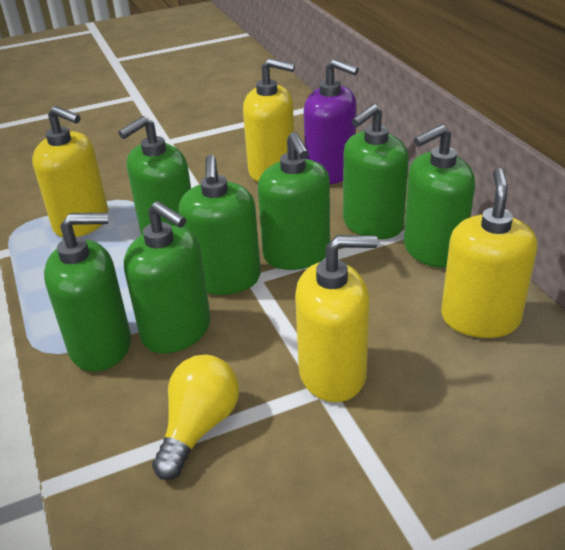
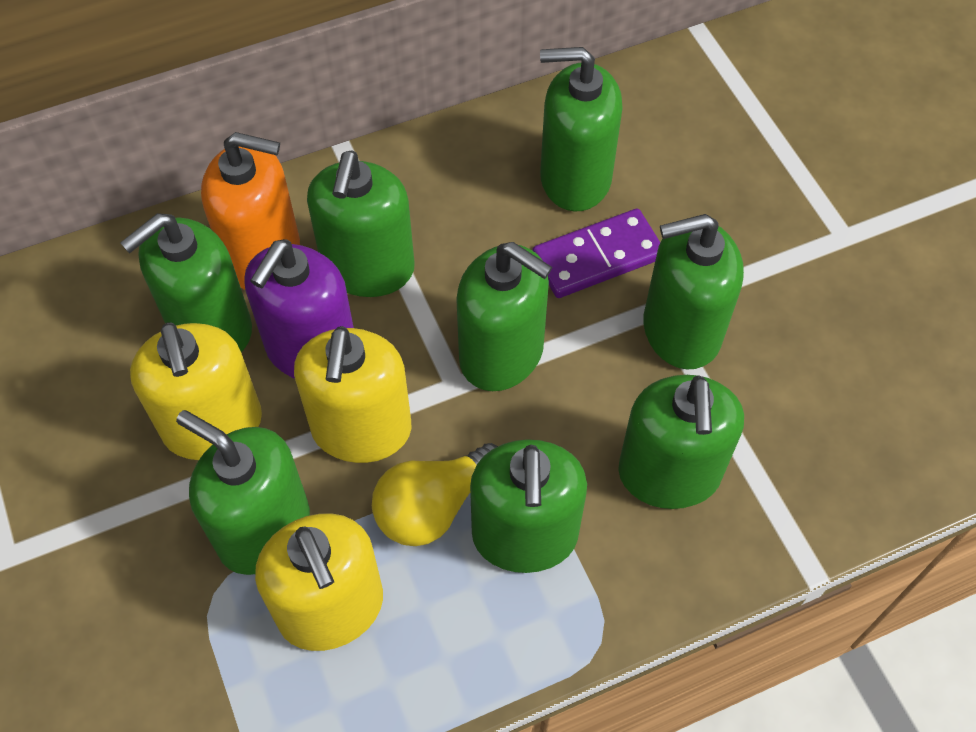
green soap dispenser: [44,213,131,372] [118,116,191,235] [124,201,211,354] [179,155,261,295] [258,132,330,270] [343,104,409,239] [404,125,475,268] = 7 -> [120,213,252,352] [176,410,310,575] [307,150,415,297] [456,242,552,391] [470,439,587,573] [540,47,622,212] [618,375,744,509] [643,214,744,369] = 8
orange soap dispenser: none = 0 -> [201,132,300,290] = 1
purple domino: none = 0 -> [532,209,660,298] = 1
yellow soap dispenser: [32,106,108,237] [243,58,295,182] [295,235,378,402] [441,168,537,338] = 4 -> [130,322,262,460] [255,513,383,651] [294,326,411,463] = 3

